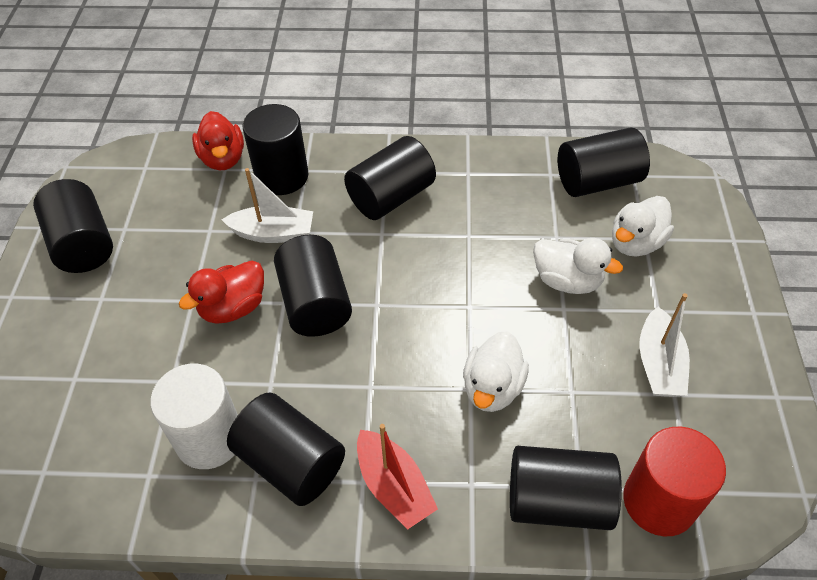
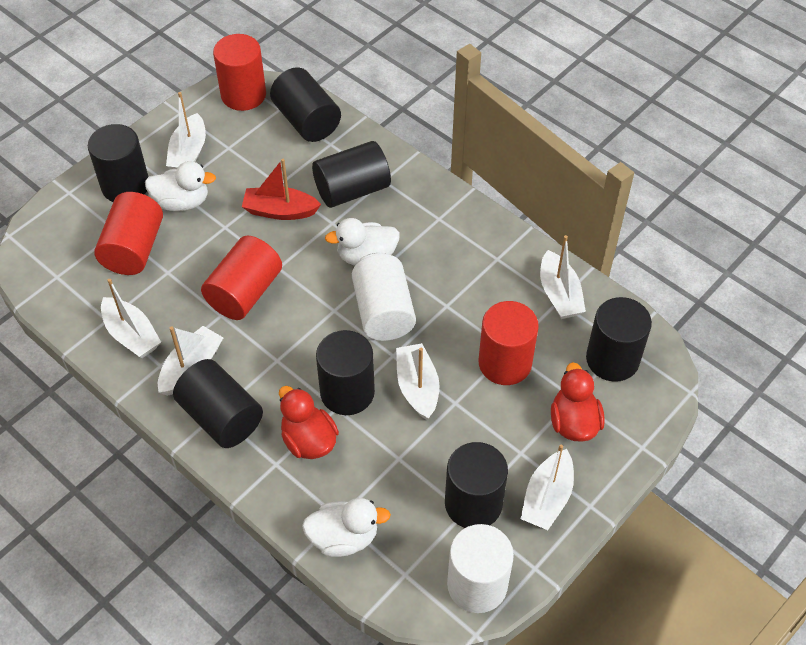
red cylinder: [623,427,726,536] = 1 -> [94,192,163,275] [201,236,282,320] [213,34,266,111] [479,301,539,385] = 4
white boat: [222,168,313,243] [639,293,690,397] = 2 -> [101,279,161,358] [158,326,223,396] [166,92,206,169] [396,343,439,420] [521,445,574,530] [540,235,586,319] = 6
white cylinder: [150,364,238,469] = 1 -> [352,254,416,341] [447,524,514,613] = 2

